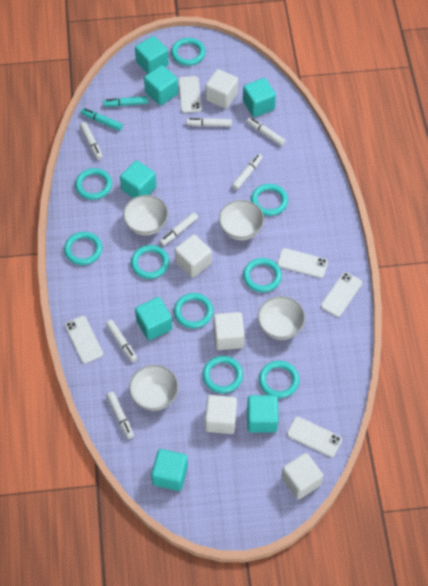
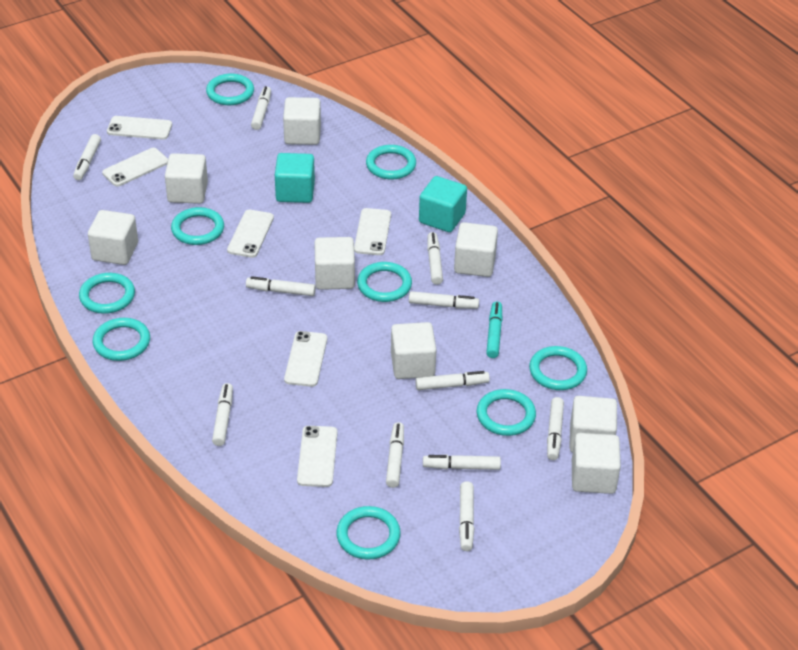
turquoise cube: [120,160,156,198] [135,36,169,74] [135,297,172,340] [144,65,178,106] [151,449,188,491] [243,78,276,117] [247,395,278,433] = 7 -> [275,153,315,203] [419,176,467,232] = 2
turquoise marker: [81,108,123,131] [103,96,149,107] = 2 -> [486,302,502,358] = 1
white bowl: [123,195,168,235] [129,365,179,411] [219,200,264,240] [258,296,305,340] = 4 -> none = 0
white cube: [175,234,212,278] [205,69,238,109] [205,395,237,434] [213,312,245,350] [281,453,323,500] = 5 -> [88,210,138,265] [165,153,208,204] [283,97,321,145] [314,237,355,290] [391,322,437,379] [454,222,498,277] [569,396,617,453] [572,433,621,494] = 8
white marker: [80,122,103,160] [106,320,137,362] [106,392,134,439] [159,212,198,246] [186,118,232,127] [232,154,263,190] [247,117,286,146] = 7 -> [73,134,101,180] [212,383,233,446] [246,276,316,296] [251,86,271,130] [386,422,404,488] [409,291,479,309] [415,371,490,390] [423,455,501,470] [427,232,443,285] [459,481,474,551] [547,397,564,460] = 11
white phone: [65,316,103,364] [178,76,201,113] [277,248,328,278] [287,417,342,457] [321,272,362,317] = 5 -> [102,148,168,187] [107,116,172,140] [227,209,274,258] [284,331,327,387] [297,426,337,487] [354,208,391,255] = 6

